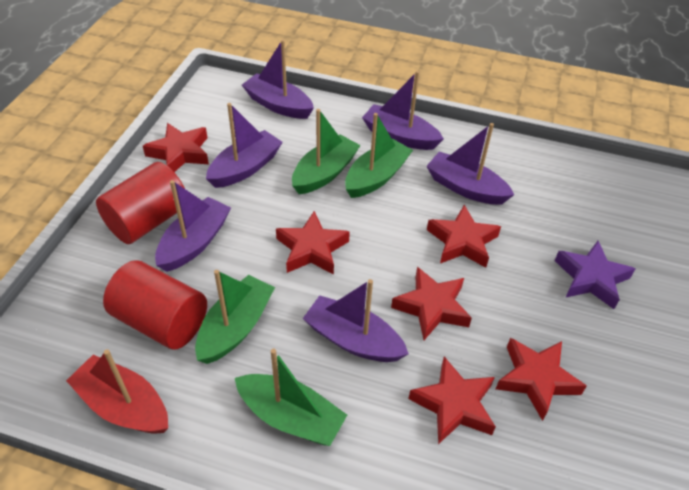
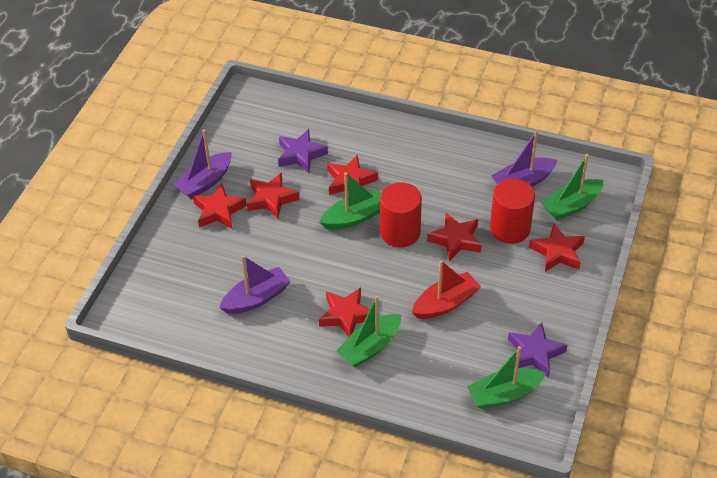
purple boat: [155,180,231,272] [206,103,283,188] [242,40,314,119] [303,279,409,362] [362,71,444,150] [426,123,514,205] = 6 -> [173,130,232,199] [219,255,291,314] [491,131,557,187] = 3
purple star: [555,241,635,309] = 1 -> [278,129,328,173] [508,322,567,378] = 2

